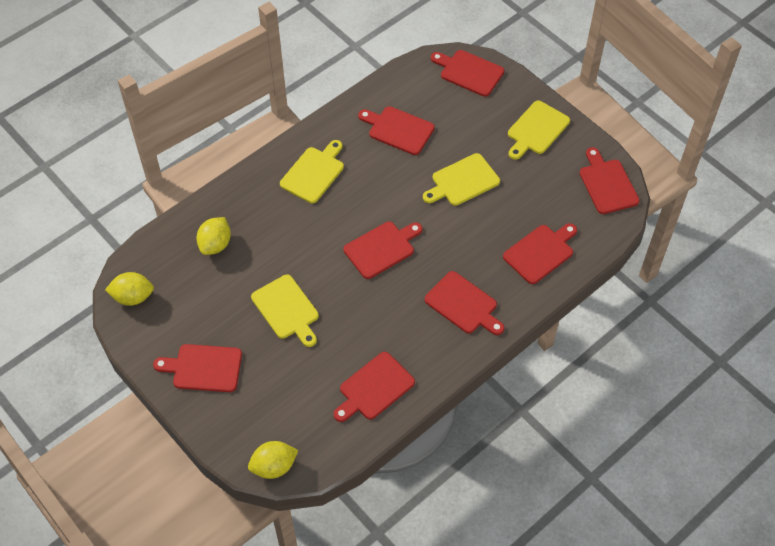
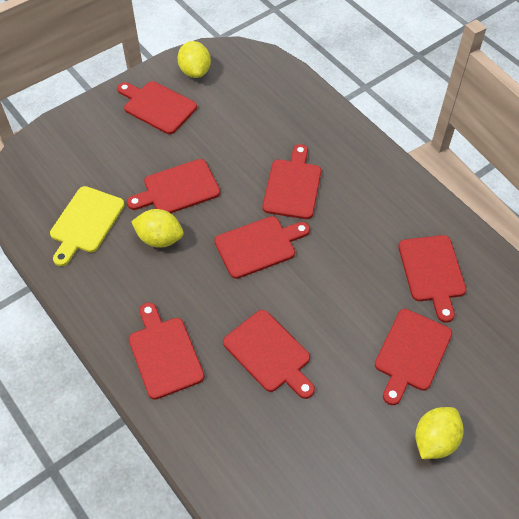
yellow cutting board: [251,275,319,347] [280,140,344,203] [423,153,500,206] [508,100,570,160] = 4 -> [50,186,125,266] = 1

